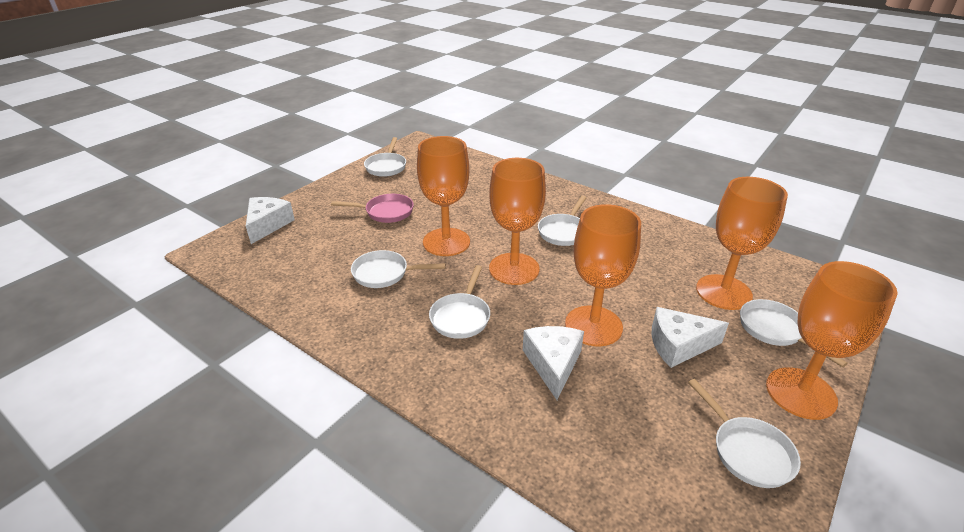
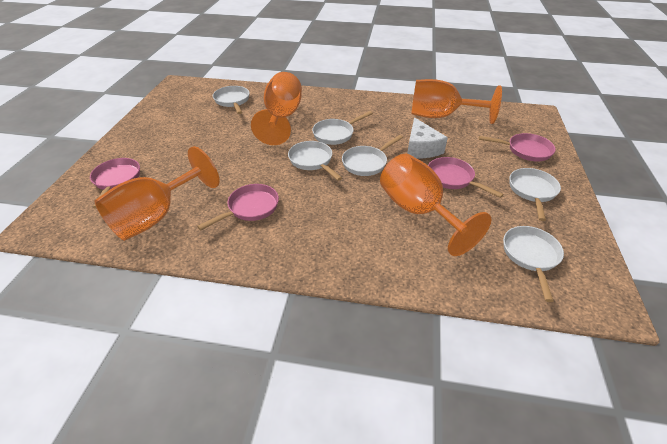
orange goblet: [417,136,470,256] [489,158,546,285] [565,204,641,346] [696,177,788,310] [766,261,898,420] = 5 -> [95,146,220,241] [251,72,302,145] [380,154,491,256] [411,79,502,124] = 4
pink pan: [331,194,414,223] = 1 -> [90,158,140,209] [197,184,279,230] [428,157,504,198] [479,133,556,162] = 4
white cheese: [246,197,295,244] [523,326,584,400] [651,307,729,368] = 3 -> [407,117,448,158] = 1

